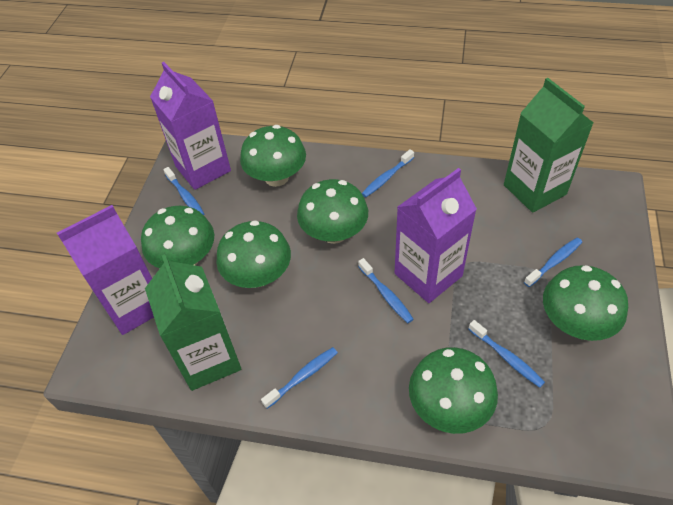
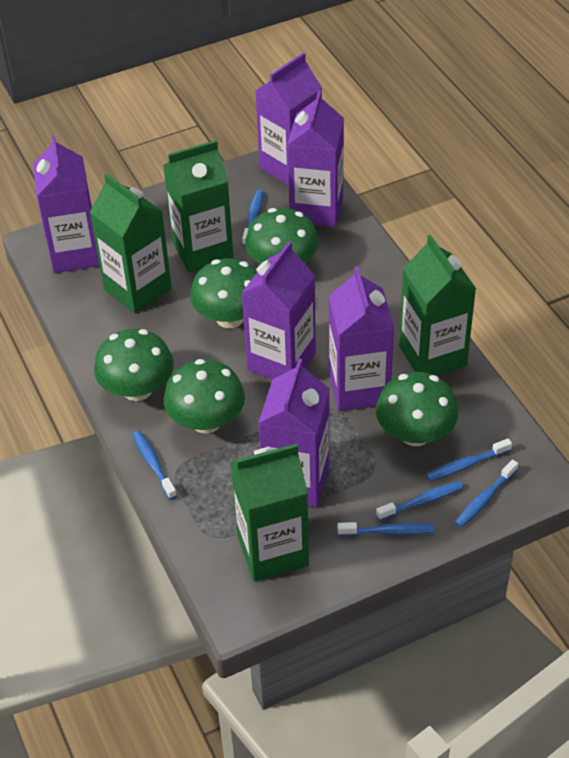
green carton: [145,254,241,391] [504,78,594,213] = 2 -> [90,174,172,313] [163,140,234,273] [230,444,309,581] [399,235,476,376] = 4
green mushroom: [141,206,214,268] [216,220,291,288] [240,125,306,187] [297,179,368,244] [409,347,498,434] [543,265,628,341] = 6 -> [94,329,174,401] [164,359,245,434] [190,258,257,328] [245,208,319,264] [376,372,459,446] = 5
purple carton: [57,205,154,335] [150,62,231,190] [395,168,477,303] = 3 -> [33,135,100,273] [241,241,316,379] [255,53,322,186] [258,359,330,507] [287,90,344,227] [329,266,394,411] = 6

